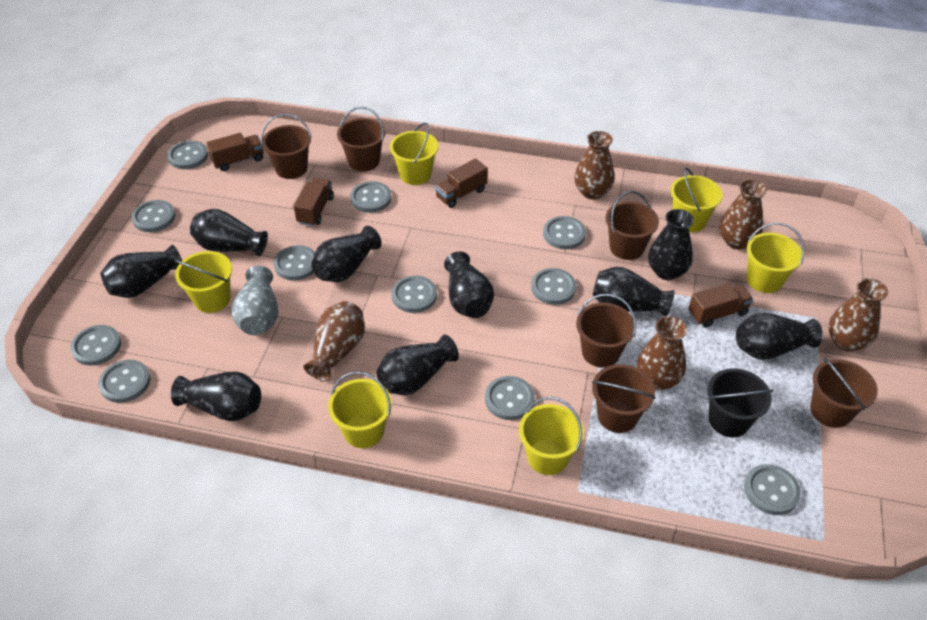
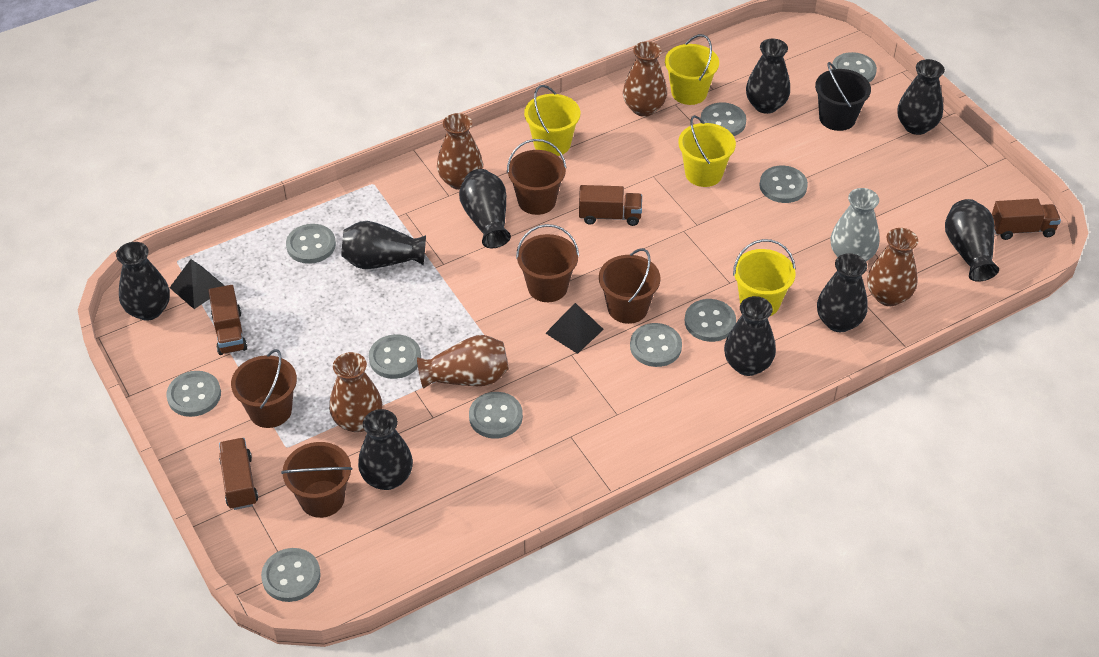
black pyramid: none = 0 -> [170,259,225,309] [545,303,604,354] = 2
brown bucket: [261,114,312,179] [337,107,385,171] [576,294,636,368] [592,364,656,433] [606,191,659,260] [810,358,878,428] = 6 -> [231,349,297,428] [281,442,353,518] [507,139,566,215] [516,224,579,302] [599,248,661,324] = 5
grey button: [70,325,121,366] [98,360,150,403] [131,200,175,232] [167,140,208,169] [274,245,315,281] [350,181,391,213] [392,276,437,313] [485,376,535,420] [531,268,576,305] [543,216,586,249] [744,464,801,515] = 11 -> [166,371,221,417] [261,548,321,602] [286,224,336,264] [369,334,421,379] [469,392,523,439] [630,323,682,367] [685,299,736,342] [700,102,746,136] [759,165,808,203] [831,52,877,82] = 10
yellow bucket: [175,251,232,313] [328,371,392,448] [390,123,438,185] [519,397,584,475] [670,167,723,232] [747,223,805,293] = 6 -> [524,85,580,156] [665,34,719,105] [678,115,736,187] [733,239,796,316] = 4

